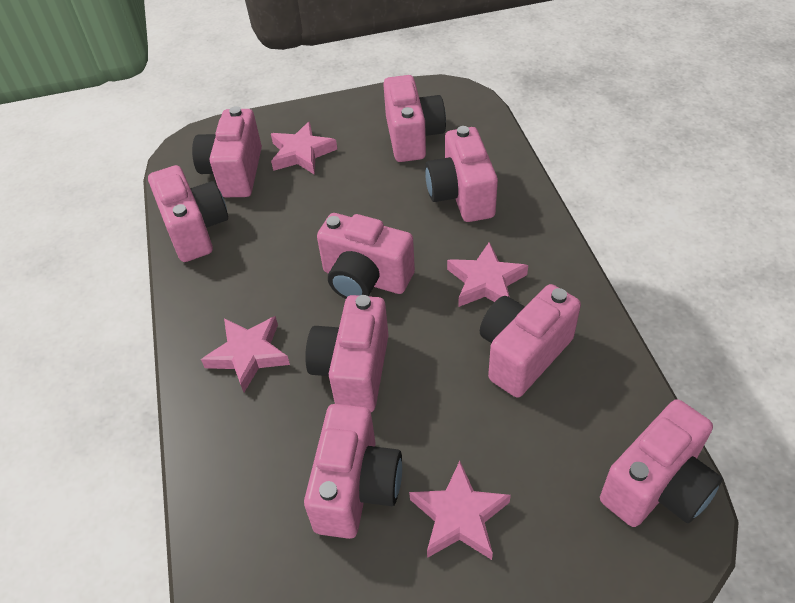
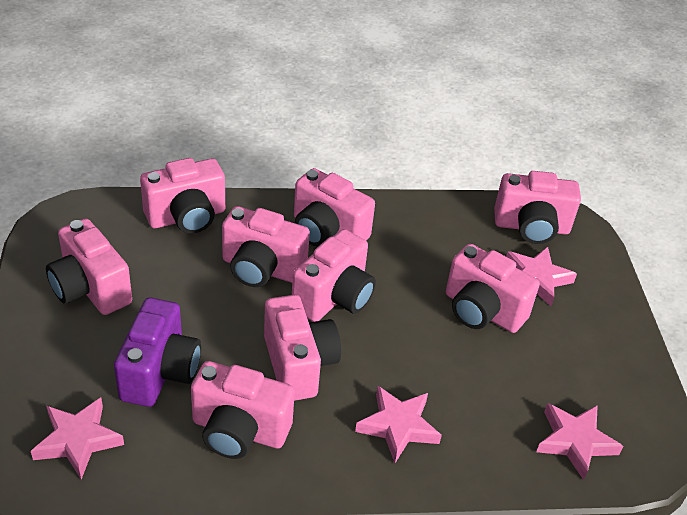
purple camera: none = 0 -> [114,298,201,407] = 1

